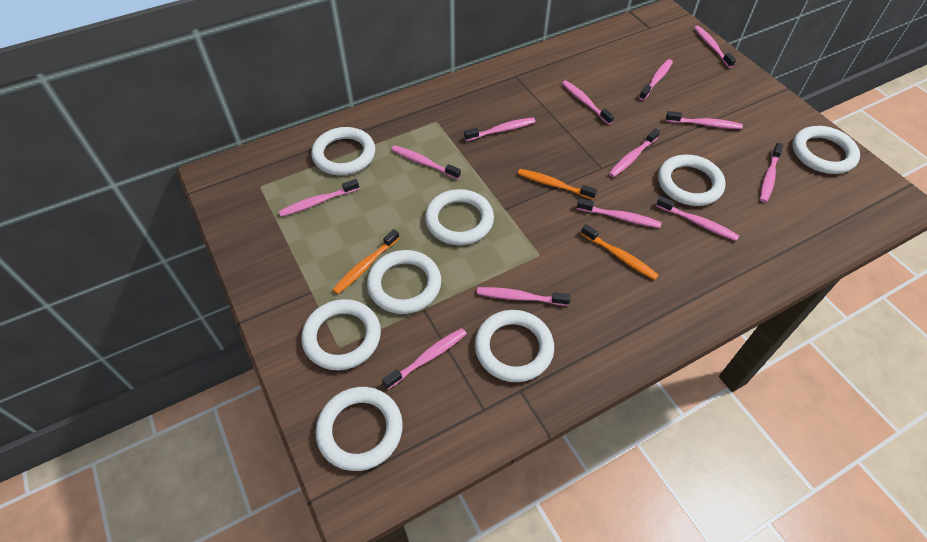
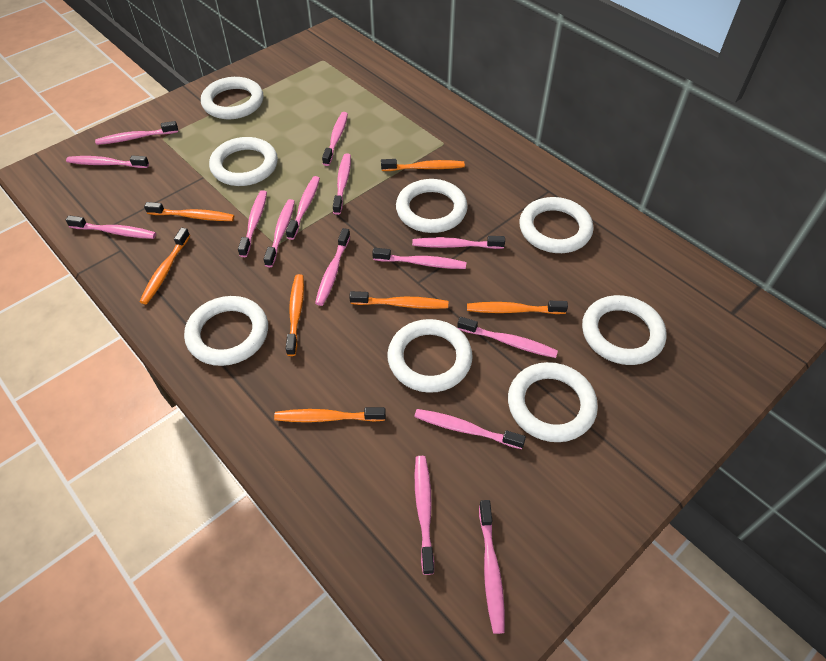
orange toothbrush: [333,229,399,294] [518,169,597,200] [581,224,659,280] = 3 -> [140,227,190,304] [144,202,234,221] [274,407,386,422] [286,274,304,356] [349,291,448,309] [381,159,465,171] [467,301,568,314] = 7
pink toothbrush: [279,179,359,217] [382,328,467,389] [391,145,461,180] [464,117,536,141] [477,287,571,306] [562,81,614,125] [577,198,661,228] [609,128,660,177] [639,59,673,100] [656,196,739,241] [666,111,743,129] [694,26,736,68] [760,142,783,203] = 13 -> [66,155,149,168] [66,215,156,239] [95,121,178,145] [238,190,267,257] [263,199,295,267] [286,176,320,240] [315,228,350,306] [322,112,348,166] [333,154,351,215] [372,248,466,269] [412,236,505,249] [414,409,526,449] [415,456,434,575] [457,317,558,358] [479,500,505,634] = 15

